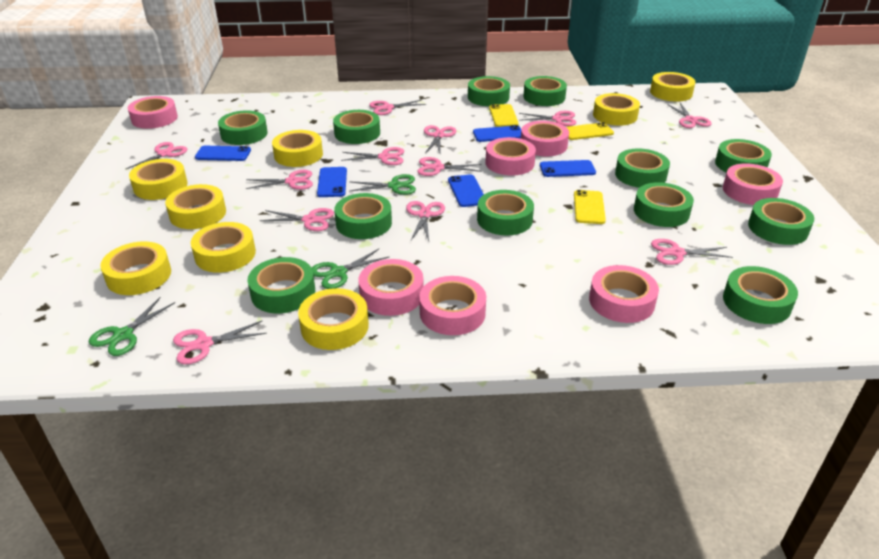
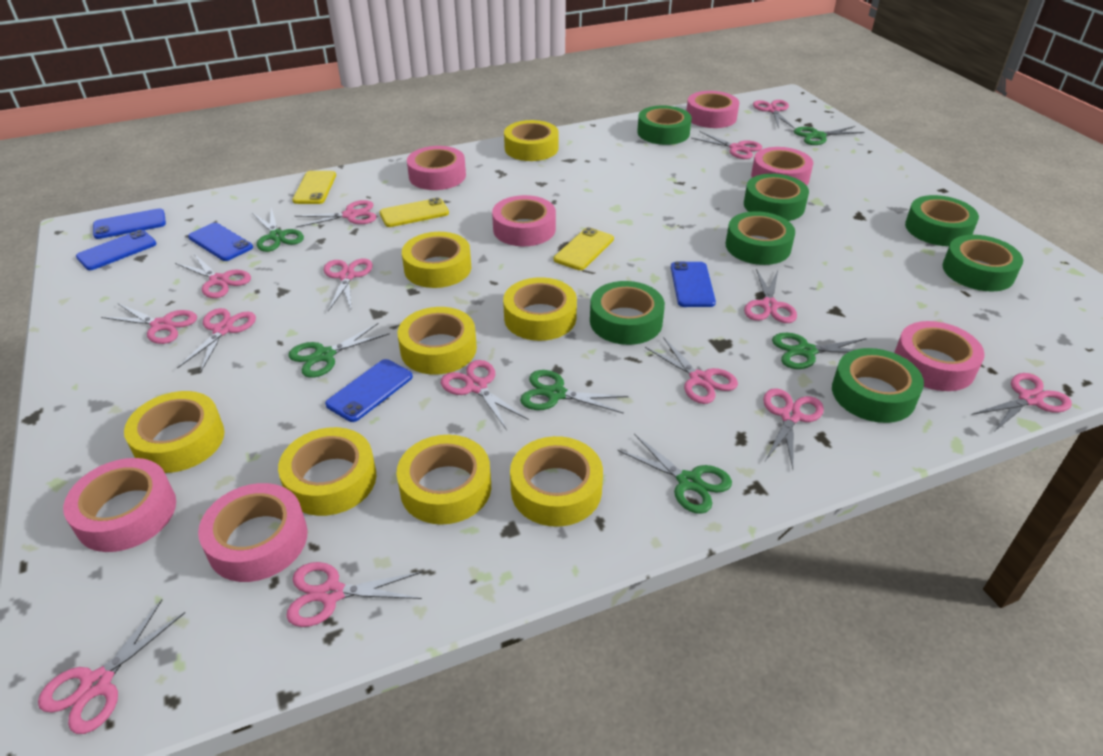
green scissors: [89,297,175,356] [312,249,389,289] [350,174,416,195] = 3 -> [252,208,304,252] [289,323,390,378] [520,370,629,414] [618,434,732,514] [772,333,867,369] [794,126,864,145] = 6
green tape: [218,110,268,145] [247,257,315,313] [333,110,380,144] [334,193,392,239] [468,76,510,106] [477,190,534,235] [523,76,567,106] [615,148,670,188] [634,182,694,227] [715,139,772,173] [723,266,798,324] [748,198,814,245] = 12 -> [590,281,665,345] [637,105,692,145] [725,211,795,265] [744,174,809,221] [832,348,924,423] [905,195,979,246] [943,235,1023,292] = 7
pink scissors: [126,142,187,169] [173,321,267,364] [246,170,313,190] [259,208,334,231] [341,147,404,165] [369,100,426,115] [406,201,445,241] [418,157,482,176] [424,125,456,153] [519,111,576,126] [651,239,733,265] [667,103,712,128] = 12 -> [38,599,185,734] [101,303,197,344] [175,254,251,298] [177,308,256,373] [286,562,423,627] [295,200,376,227] [324,259,373,311] [441,360,529,430] [645,337,738,404] [691,131,762,159] [744,269,797,323] [753,100,795,129] [763,388,824,469] [972,373,1072,432] = 14

